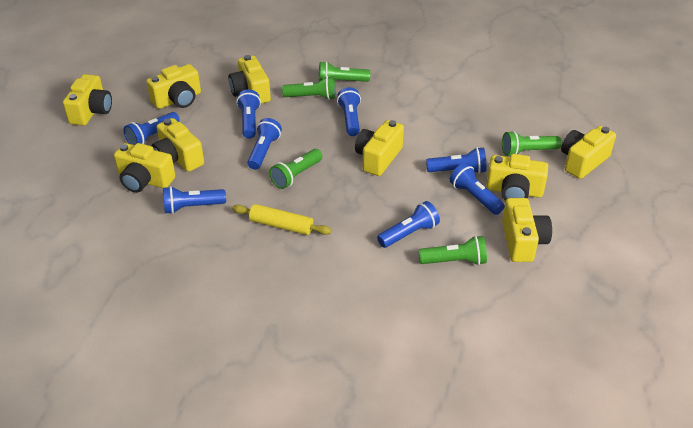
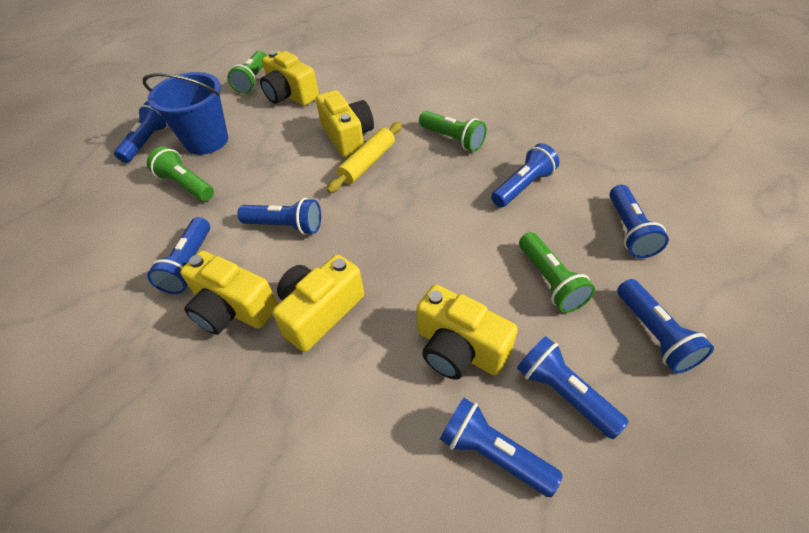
blue bucket: none = 0 -> [143,72,228,155] = 1
green flashlight: [269,149,323,189] [282,76,336,100] [319,61,370,82] [419,236,487,265] [502,131,562,156] = 5 -> [147,146,214,201] [227,51,267,94] [419,111,487,152] [519,232,595,313] = 4
yellow camera: [63,74,112,126] [114,143,175,193] [146,64,201,109] [152,118,204,172] [228,55,271,104] [355,120,404,176] [486,154,548,201] [502,198,552,262] [561,126,616,179] = 9 -> [180,251,278,335] [260,51,319,106] [272,255,364,352] [316,90,374,157] [416,285,518,380] = 5

